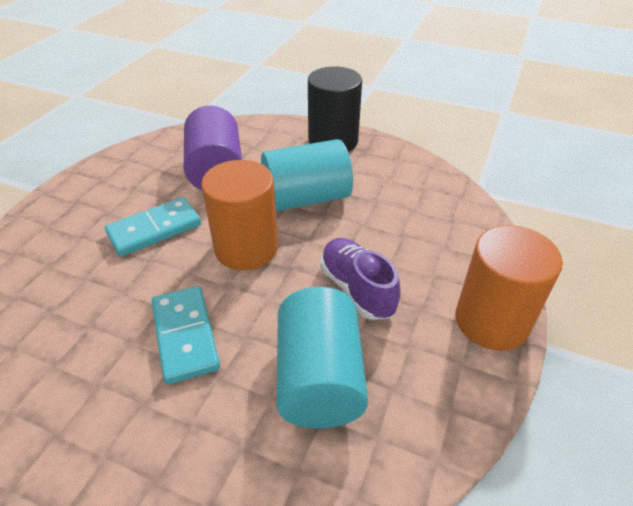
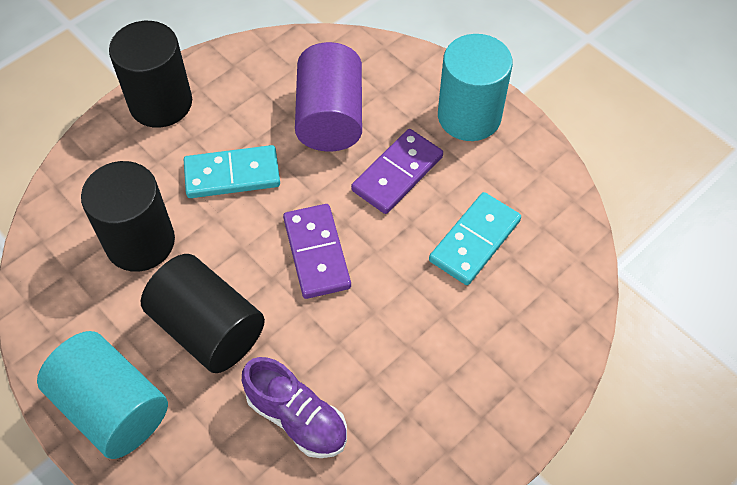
black cylinder: [308,67,362,152] = 1 -> [81,161,175,272] [109,21,192,128] [141,254,265,373] = 3
orange cylinder: [201,160,278,270] [456,225,563,351] = 2 -> none = 0
purple domino: none = 0 -> [283,204,351,299] [351,129,443,214] = 2

